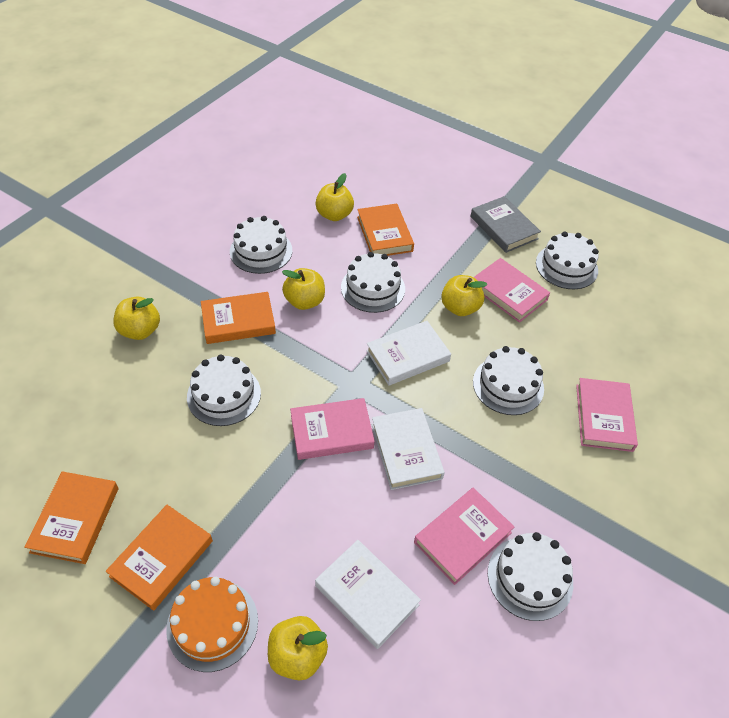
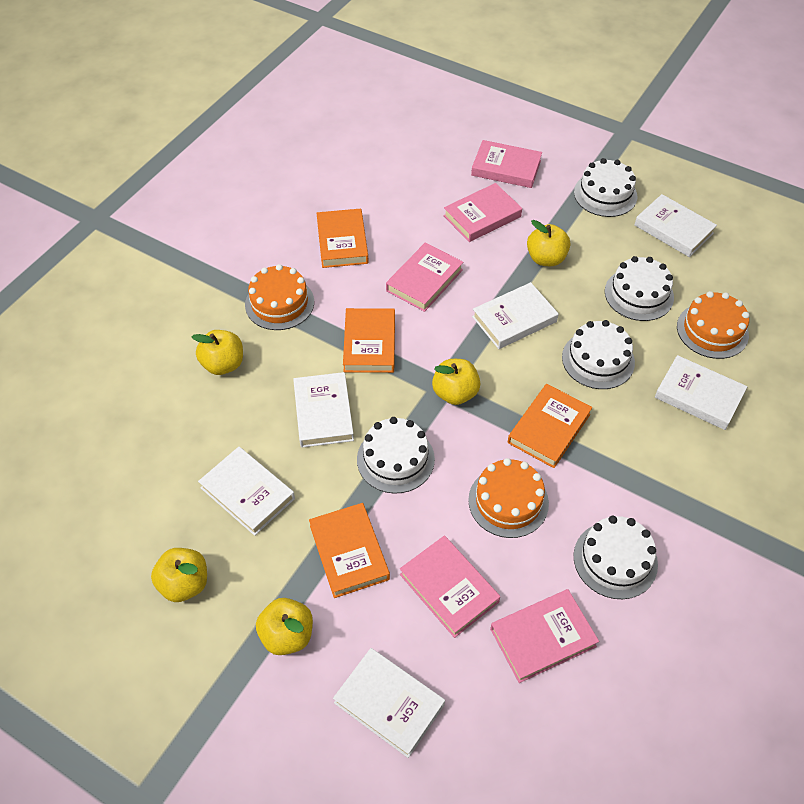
grey book: [470,196,541,253] = 1 -> none = 0
orange cake: [166,577,258,672] = 1 -> [245,264,314,330] [468,458,549,538] [677,291,750,359] = 3
pink book: [290,398,375,460] [414,488,514,585] [474,258,550,323] [576,378,638,452] = 4 -> [386,242,463,312] [400,536,500,638] [443,183,522,242] [471,140,542,188] [490,589,599,683] = 5
white book: [315,540,421,649] [366,321,451,386] [371,408,445,490] = 3 -> [198,447,295,536] [293,372,354,448] [333,648,445,758] [472,282,559,349] [634,194,717,257] [655,355,748,430] = 6
white cake: [187,354,261,426] [230,216,292,274] [341,252,405,313] [473,346,544,415] [488,532,573,621] [536,232,599,289] = 6 -> [357,417,435,494] [562,320,635,389] [574,158,637,217] [574,516,658,599] [605,256,674,321] = 5

